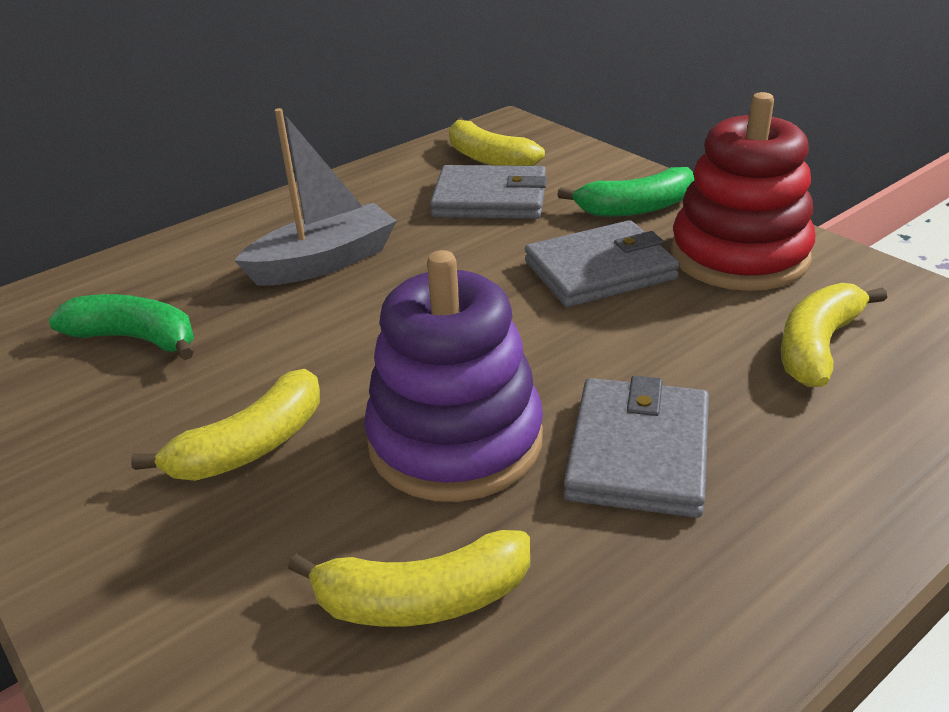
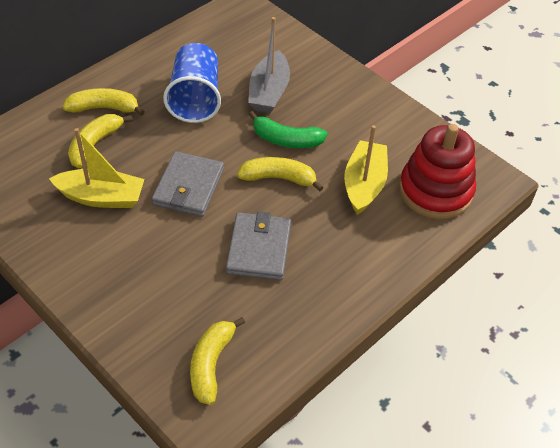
blue cup: none = 0 -> [163,43,221,123] = 1
green banana: [48,294,194,360] [557,167,694,217] = 2 -> [249,111,327,148] = 1
grey wallet: [430,165,547,219] [525,220,680,307] [564,376,709,518] = 3 -> [152,151,224,217] [226,211,291,281] = 2
purple stacking toy: [364,250,543,502] = 1 -> none = 0
yellow boat: none = 0 -> [49,128,144,208] [344,125,388,215] = 2

